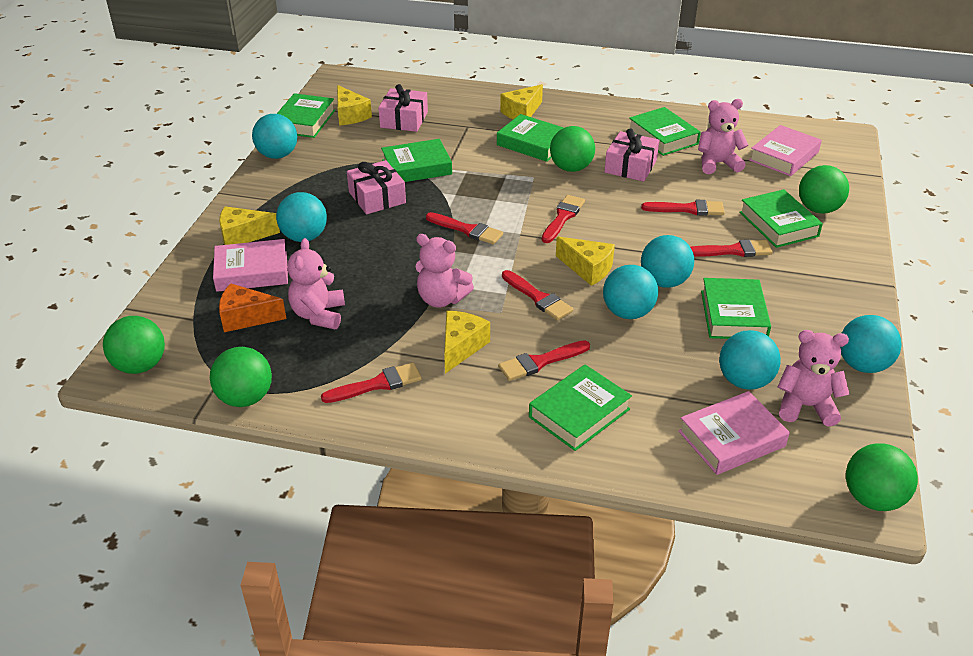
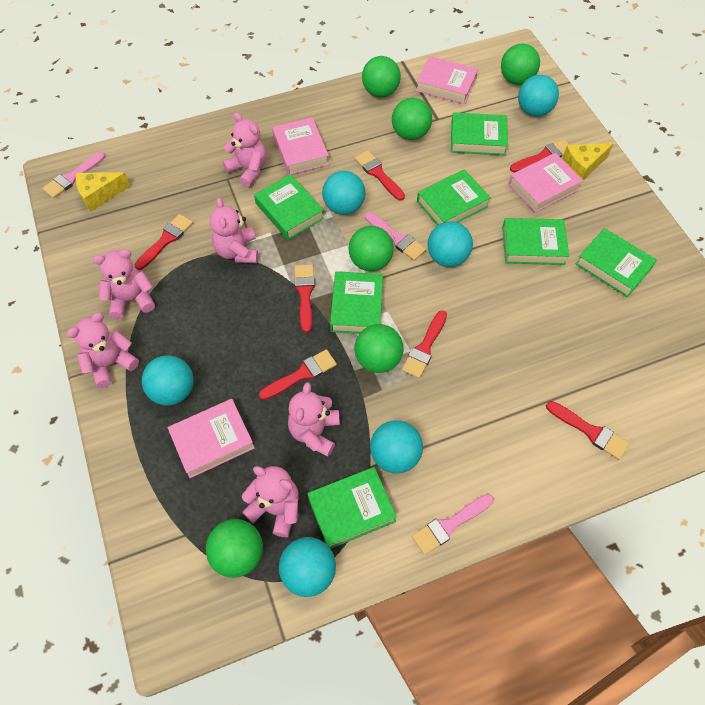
green ball: [103,316,165,374] [210,347,272,407] [550,126,595,172] [799,165,849,214] [846,443,918,511] = 5 -> [206,519,263,578] [349,226,394,272] [354,324,404,373] [362,56,401,98] [392,98,432,140] [501,44,540,85] = 6
orange cheese: [219,283,286,332] = 1 -> none = 0
pink book: [213,239,288,292] [678,391,790,475] [749,125,822,176] = 3 -> [168,399,255,478] [272,117,329,175] [416,56,478,104] [509,153,583,213] = 4
pink brush: none = 0 -> [42,152,105,198] [365,212,426,261] [412,494,494,555] = 3
pink gift: [347,160,406,214] [378,84,428,132] [604,128,659,182] = 3 -> none = 0
pink teddy bear: [287,238,345,329] [415,234,474,308] [698,99,748,174] [778,330,850,427] = 4 -> [67,313,139,388] [93,249,155,319] [210,198,258,263] [223,113,266,187] [242,466,299,537] [288,382,340,457] = 6
yellow cheese: [219,206,280,245] [337,85,372,126] [444,311,490,374] [500,84,543,119] [556,237,615,286] = 5 -> [76,172,130,212] [562,143,614,180] = 2

